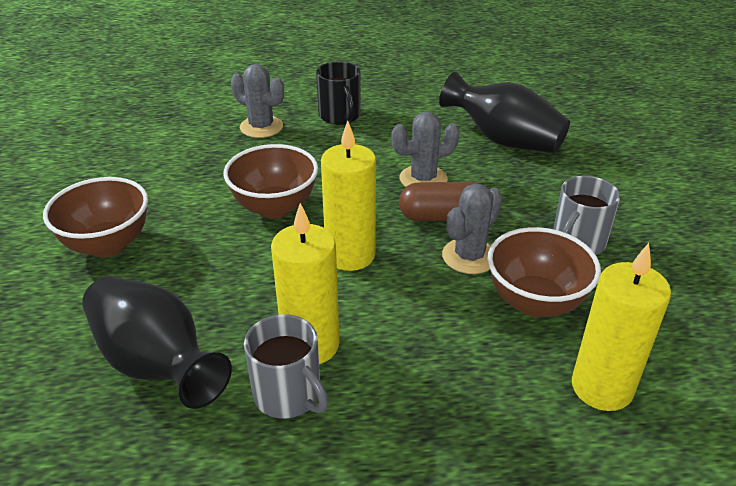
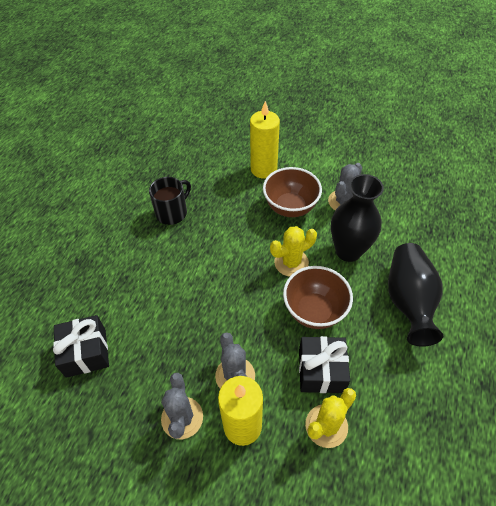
black gift: none = 0 -> [53,315,109,378] [299,336,350,393] = 2
brown bowl: [43,177,148,257] [224,144,318,218] [488,227,601,317] = 3 -> [263,167,322,217] [283,266,353,329] = 2
brown capsule: [399,182,482,221] = 1 -> none = 0
grey mug: [244,314,329,419] [553,176,620,255] = 2 -> none = 0
yellow cactus: none = 0 -> [270,226,317,277] [305,388,356,448] = 2
yellow candle: [271,203,339,364] [321,121,376,271] [572,243,671,411] = 3 -> [218,376,263,446] [250,101,280,179] = 2

